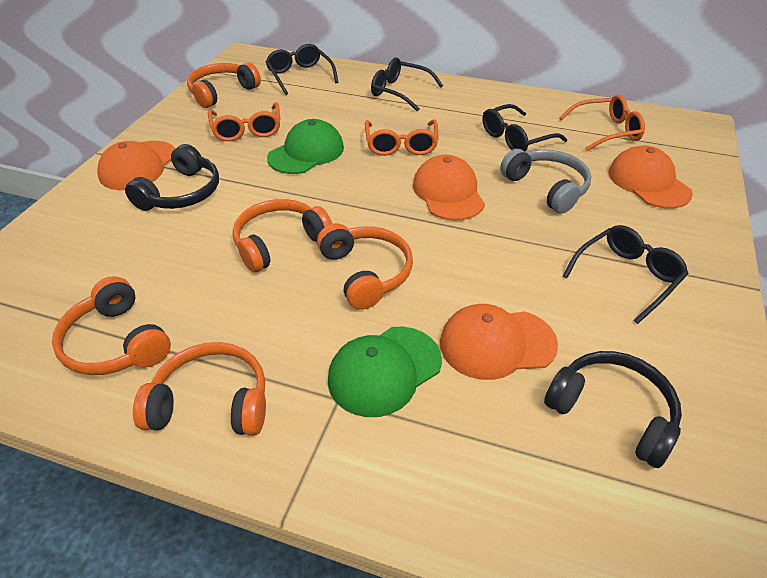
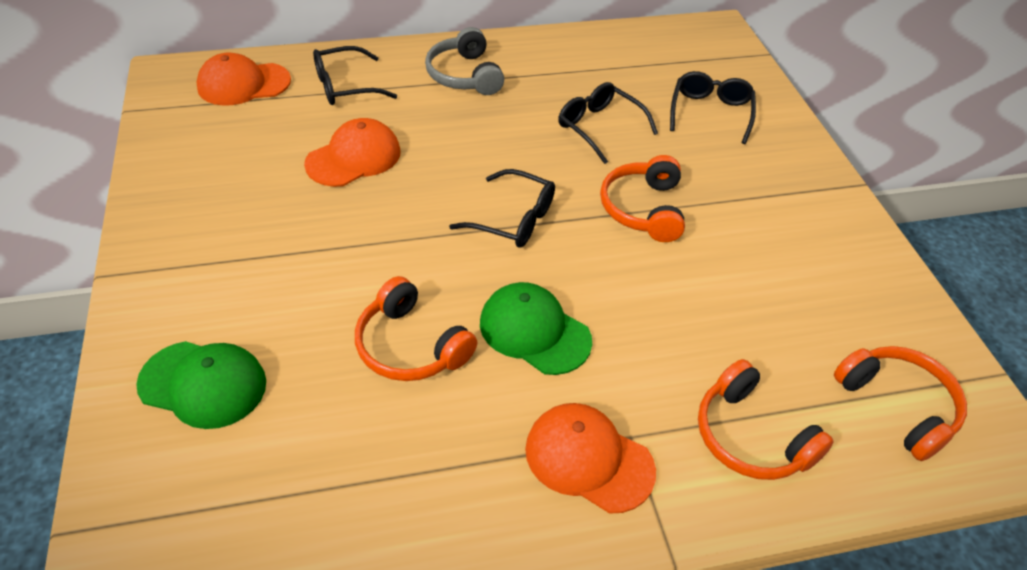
black headphones: [125,144,219,211] [544,351,682,468] = 2 -> none = 0
orange cap: [97,141,175,190] [413,155,485,221] [440,304,558,380] [609,146,693,208] = 4 -> [196,53,291,106] [304,118,401,187] [525,403,656,514] = 3
orange glasses: [208,102,280,141] [365,119,439,156] [559,95,645,151] = 3 -> none = 0
orange headphones: [52,276,171,375] [133,342,266,436] [187,62,261,108] [233,199,332,272] [317,223,413,310] = 5 -> [355,276,477,381] [600,155,685,242] [698,359,834,480] [834,346,967,461] = 4

